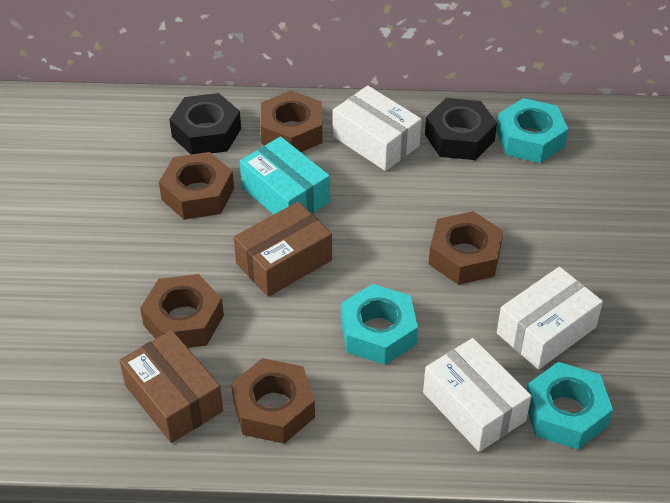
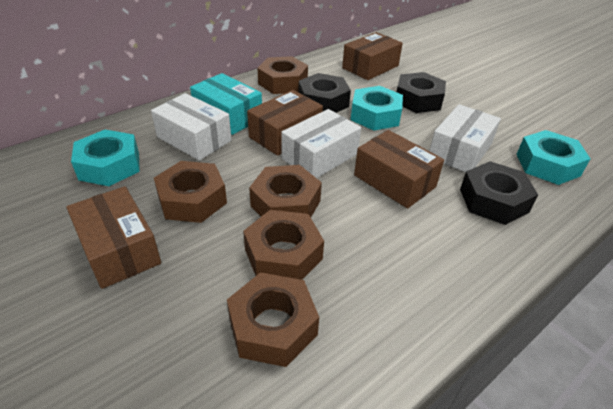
black nut: [169,93,241,155] [425,98,497,160] = 2 -> [298,73,351,113] [397,72,446,113] [460,161,538,225] = 3
brown box: [119,330,223,443] [234,201,332,297] = 2 -> [66,186,161,289] [247,90,323,156] [342,32,403,80] [354,130,444,208] = 4

